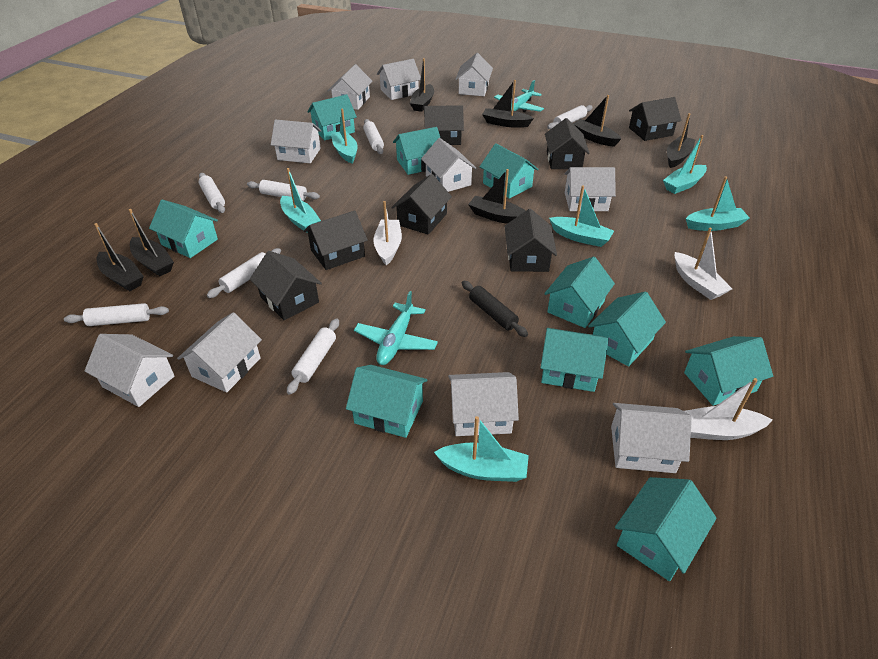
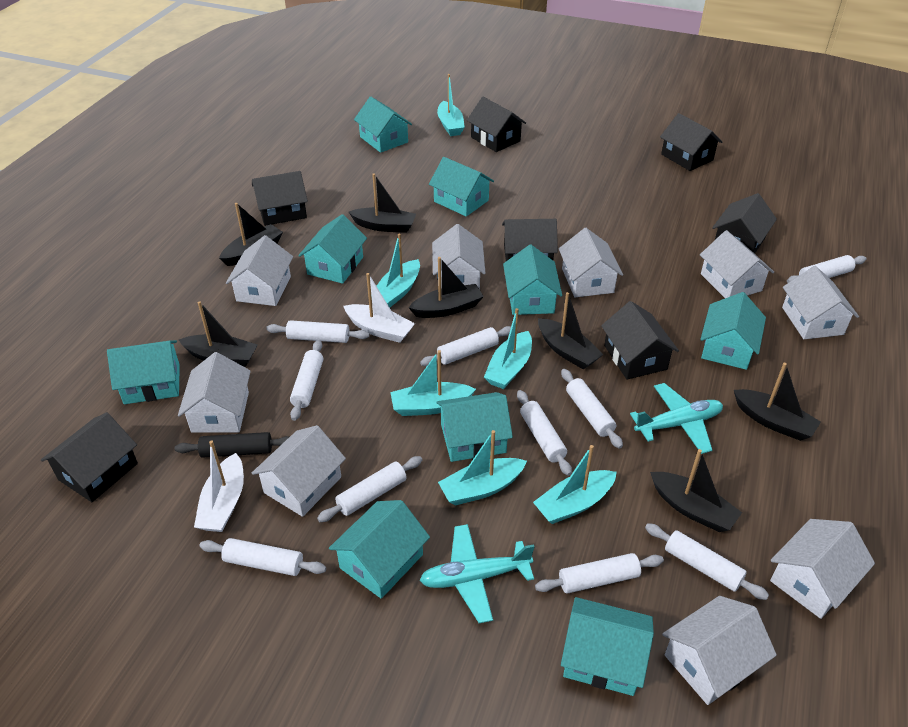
turquoise house: [149,200,218,258] [307,94,357,140] [346,365,427,438] [393,127,440,175] [480,143,539,199] [540,328,609,392] [544,256,615,328] [588,292,666,367] [615,477,717,581] [684,336,773,406] = 10 -> [107,340,180,404] [298,214,367,284] [329,500,430,599] [354,97,412,153] [429,157,494,217] [436,392,513,462] [503,245,562,315] [561,597,654,696] [700,292,766,370] = 9
white boat: [374,201,402,265] [675,227,732,300] [684,378,772,440] = 3 -> [194,440,244,532] [343,273,415,343] = 2
white house: [85,334,175,407] [177,312,262,393] [271,119,321,163] [327,64,372,110] [377,59,421,100] [421,138,477,192] [448,372,519,436] [455,53,493,96] [564,167,616,211] [611,403,692,473] = 10 -> [178,352,251,433] [226,235,293,306] [252,425,346,517] [432,224,485,290] [559,228,623,297] [662,596,777,705] [700,230,774,298] [770,519,875,619] [782,266,859,339] = 9
white rolling pin: [64,303,169,326] [199,173,225,213] [207,248,281,298] [247,180,320,201] [287,318,339,395] [363,119,384,154] [547,105,593,129] = 7 -> [199,538,326,576] [266,320,369,343] [290,340,323,421] [317,456,422,522] [420,326,511,366] [517,390,572,476] [535,553,664,594] [561,369,623,449] [645,523,769,600] [787,255,867,283] = 10

